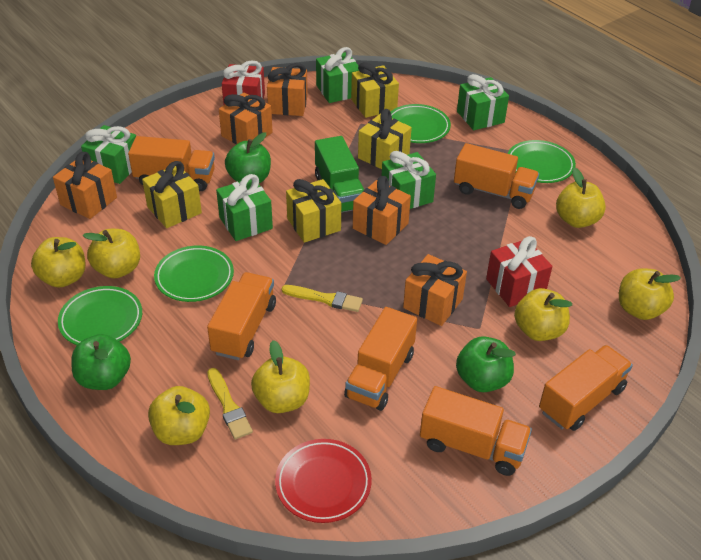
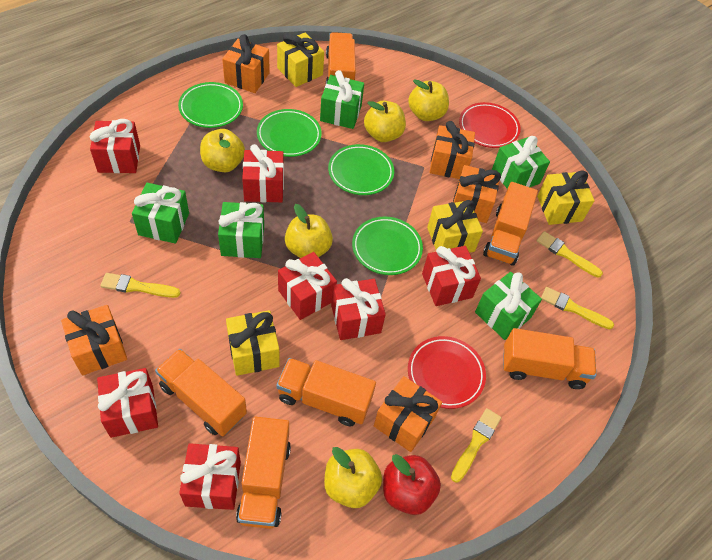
green apple: [71,334,131,390] [225,132,271,183] [456,336,516,392] = 3 -> none = 0
green truck: [315,136,364,213] = 1 -> none = 0
red apple: none = 0 -> [383,454,441,515] = 1
red gift: [222,60,265,105] [486,236,552,307] = 2 -> [90,119,140,173] [97,368,158,438] [179,443,241,510] [242,144,284,202] [278,252,337,320] [331,278,386,340] [422,246,481,306] = 7
red plate: [275,439,372,523] = 1 -> [408,336,486,409] [459,102,521,148] = 2
yellow apple: [31,237,86,288] [83,229,140,279] [148,386,210,445] [251,340,310,413] [514,288,572,341] [556,168,606,228] [619,268,681,320] = 7 -> [200,129,245,172] [285,204,333,258] [324,447,382,508] [364,101,406,142] [408,80,449,121] = 5
yellow brush: [207,368,253,439] [282,285,363,312] = 2 -> [100,273,181,298] [451,408,502,483] [537,231,603,278] [541,287,614,329] = 4

